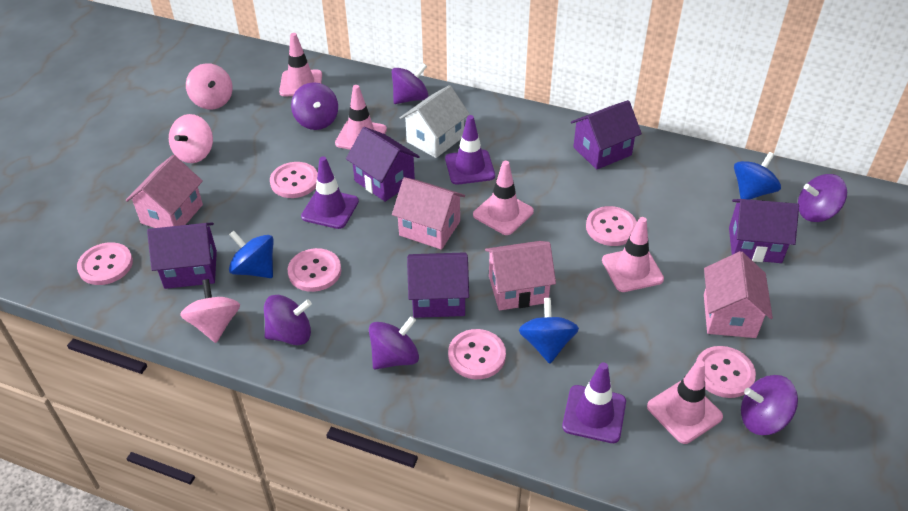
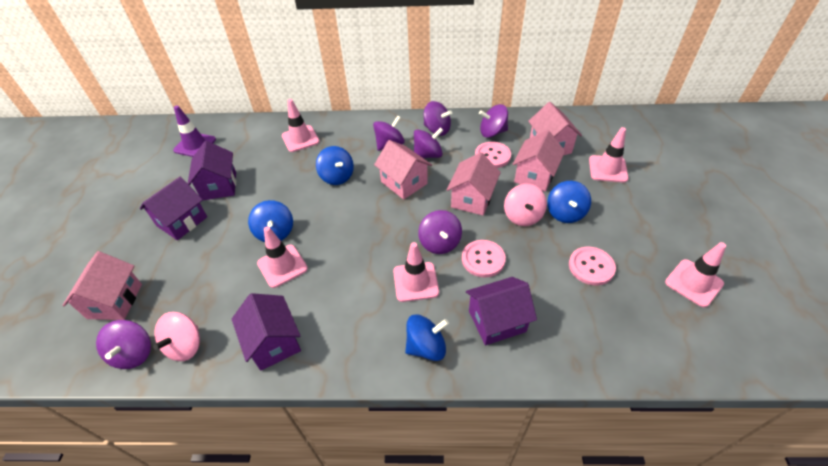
blue spinning top: [229,231,274,278] [519,298,579,364] [734,152,781,200] = 3 -> [248,200,293,242] [316,146,354,185] [405,314,449,361] [547,181,591,223] = 4
pink button: [77,242,133,285] [270,162,318,198] [288,248,341,292] [448,329,506,379] [586,206,637,246] [696,346,756,398] = 6 -> [462,240,506,277] [475,142,511,168] [569,247,616,285] = 3
pink house: [126,155,203,228] [392,177,465,250] [485,241,556,310] [704,251,773,338] = 4 -> [62,251,142,320] [374,140,432,200] [447,152,501,215] [512,130,565,192] [528,102,582,155] = 5
pink spinning top: [169,114,213,163] [180,279,240,343] [186,63,233,109] = 3 -> [153,312,200,361] [504,184,547,226] = 2
purple house: [147,222,217,289] [346,127,420,202] [407,252,469,318] [571,100,642,170] [729,199,799,263] = 5 -> [140,177,207,240] [188,141,236,200] [232,293,301,371] [466,277,537,345] = 4
purple traffic cone: [301,156,359,229] [445,115,495,185] [562,362,626,443] = 3 -> [173,106,216,157] = 1
white house: [400,85,470,158] = 1 -> none = 0

